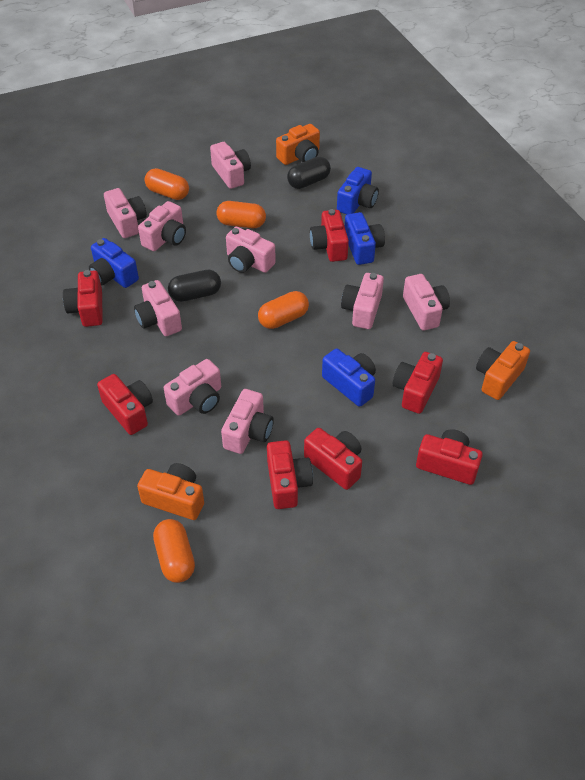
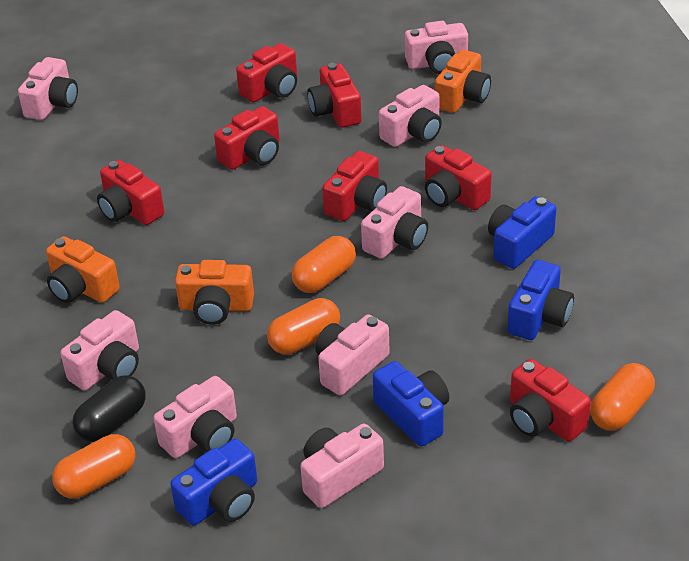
black capsule: [168,270,221,302] [287,156,331,189] = 2 -> [72,375,146,442] = 1
pink camera: [104,188,147,238] [134,280,182,336] [138,201,186,251] [164,359,221,416] [210,142,251,189] [221,389,274,454] [226,227,276,273] [341,273,384,329] [403,274,450,331] = 9 -> [18,57,78,120] [61,310,139,390] [154,376,237,458] [300,423,384,508] [315,314,390,395] [361,186,428,259] [379,85,442,147] [405,21,468,74] = 8

